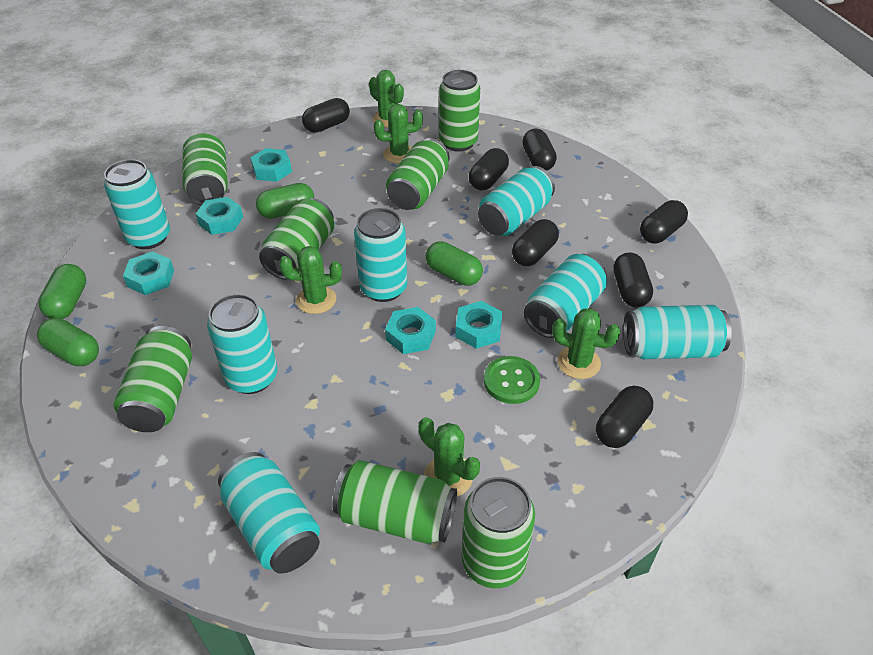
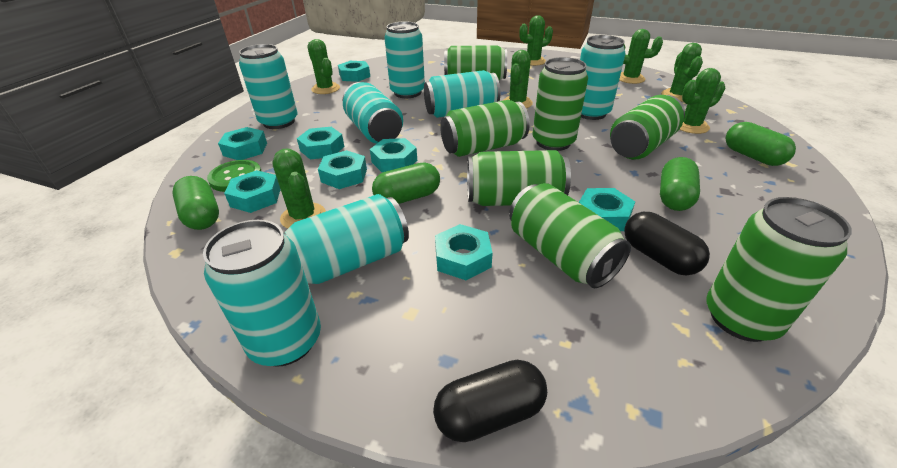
black capsule: [302,98,350,133] [469,148,509,190] [512,219,559,266] [522,129,557,171] [596,386,653,448] [613,252,653,307] [640,200,688,243] = 7 -> [433,360,547,442] [624,212,710,275] = 2
green cactus: [279,246,342,314] [369,70,404,127] [374,104,423,164] [419,417,480,497] [552,308,621,379] = 5 -> [272,149,326,229] [307,39,340,94] [503,50,533,108] [519,15,553,66] [619,29,663,84] [661,43,703,102] [679,68,725,134] = 7
turquoise nut: [123,251,174,295] [196,197,243,235] [250,148,292,182] [385,307,436,354] [455,301,502,349] = 5 -> [218,127,267,160] [224,170,281,213] [297,127,344,159] [318,150,367,189] [338,61,370,82] [370,138,417,172] [435,224,493,280] [579,188,635,231] = 8

